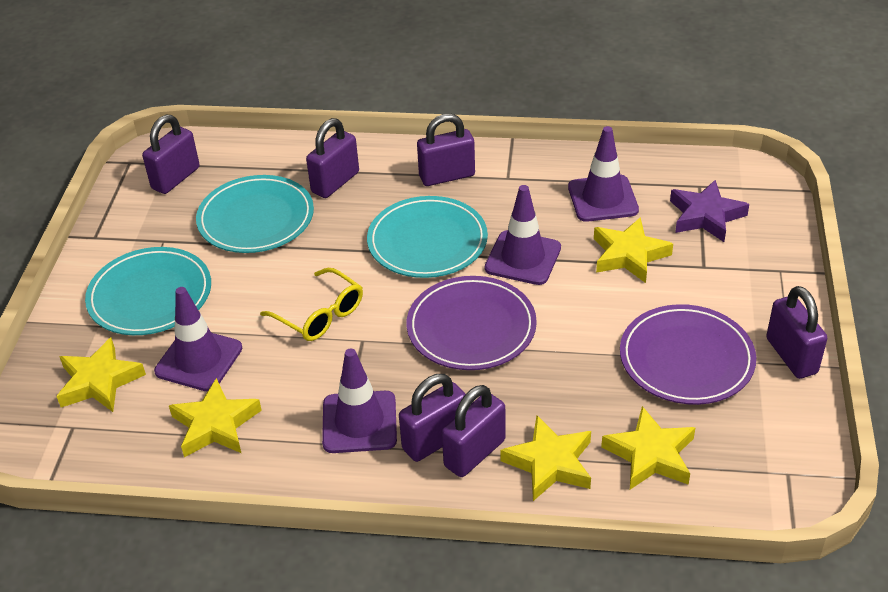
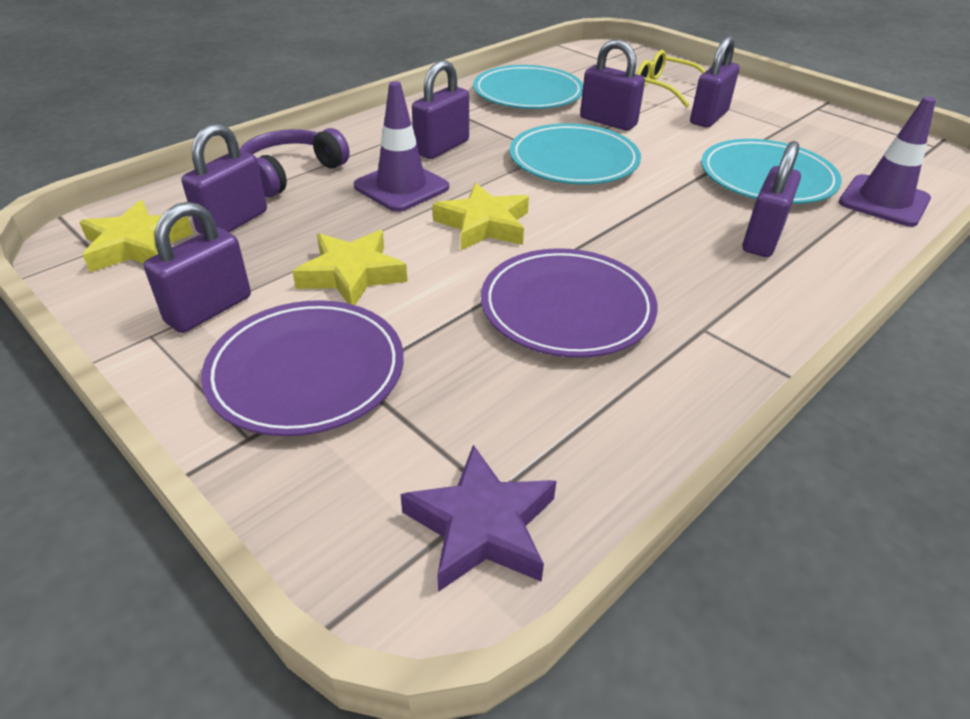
purple headphones: none = 0 -> [240,128,350,197] = 1
purple traffic cone: [154,287,242,392] [322,349,397,453] [485,185,561,285] [568,126,639,222] = 4 -> [354,81,449,212] [839,97,936,227] = 2
yellow star: [56,338,146,412] [169,378,262,457] [500,415,591,501] [594,217,673,283] [601,406,696,490] = 5 -> [79,200,193,272] [292,230,408,305] [433,183,529,250] = 3

